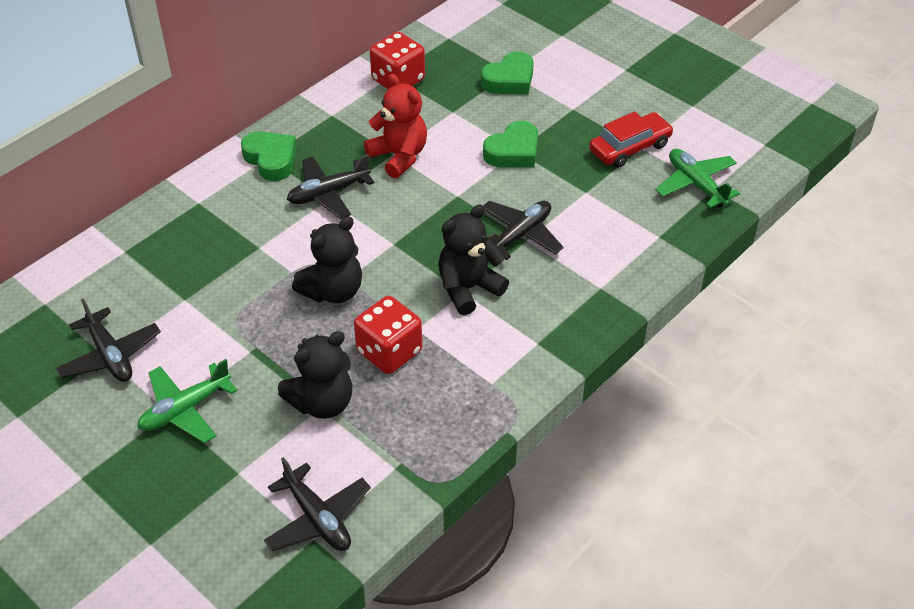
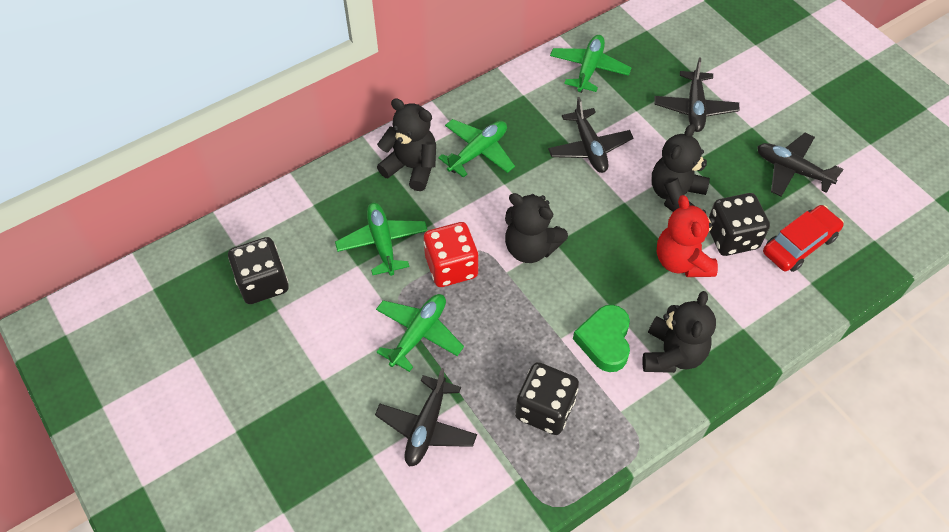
black dice: none = 0 -> [228,237,289,304] [515,362,579,435] [709,193,770,256] = 3
black teddy bear: [278,331,352,419] [292,216,362,303] [438,205,509,315] = 3 -> [377,98,436,191] [505,193,568,263] [642,291,716,373] [652,124,710,212] = 4
green heart: [241,131,297,181] [481,51,534,94] [483,121,538,167] = 3 -> [573,305,630,372] = 1
green plane: [138,359,238,443] [655,149,740,208] = 2 -> [335,203,428,276] [376,294,464,372] [438,119,515,178] [550,35,631,93] = 4
red dice: [354,296,422,374] [370,32,425,89] = 2 -> [424,222,478,287] = 1

